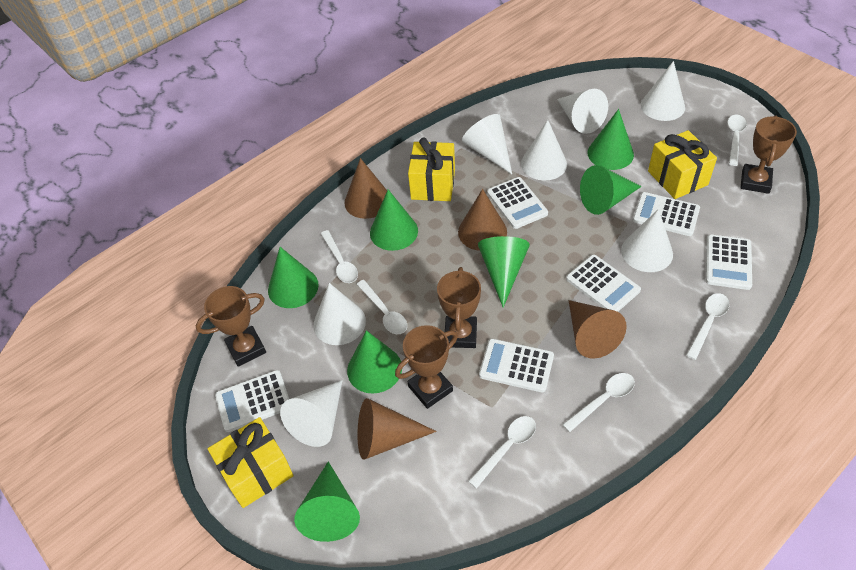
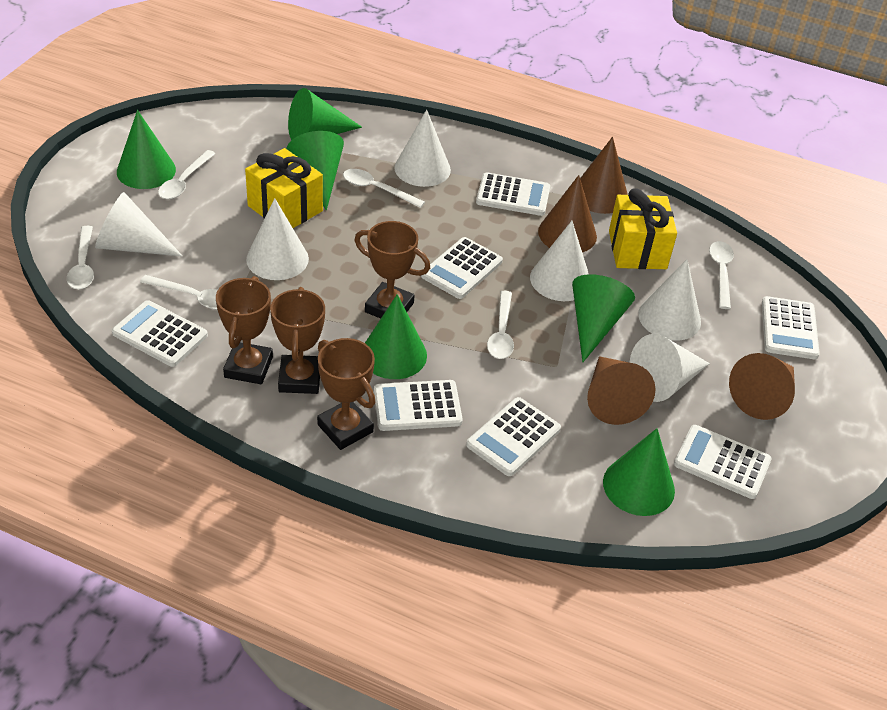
green cone: [268,247,319,308] [294,461,360,542] [347,330,402,394] [370,189,418,251] [478,236,530,307] [580,165,642,215] [588,109,634,170] = 7 -> [117,110,176,189] [287,131,344,210] [288,88,362,140] [365,294,427,379] [572,274,635,362] [603,428,675,516] = 6
white calculator: [215,370,289,432] [479,339,554,392] [487,177,548,229] [566,254,641,312] [633,192,700,236] [706,234,752,290] = 6 -> [112,300,208,367] [374,380,463,431] [421,237,503,299] [466,397,561,476] [476,172,550,216] [674,425,772,499] [762,296,820,359] = 7
white cone: [280,380,343,447] [313,283,366,345] [462,114,512,174] [521,120,567,180] [557,89,608,134] [621,209,673,272] [641,61,685,121] = 7 -> [95,192,183,257] [246,198,309,280] [394,110,451,187] [530,221,589,301] [629,334,710,402] [638,259,701,341] = 6
yellow gift: [208,417,294,508] [408,137,455,201] [648,130,717,199] = 3 -> [245,148,323,228] [609,188,677,269] = 2

